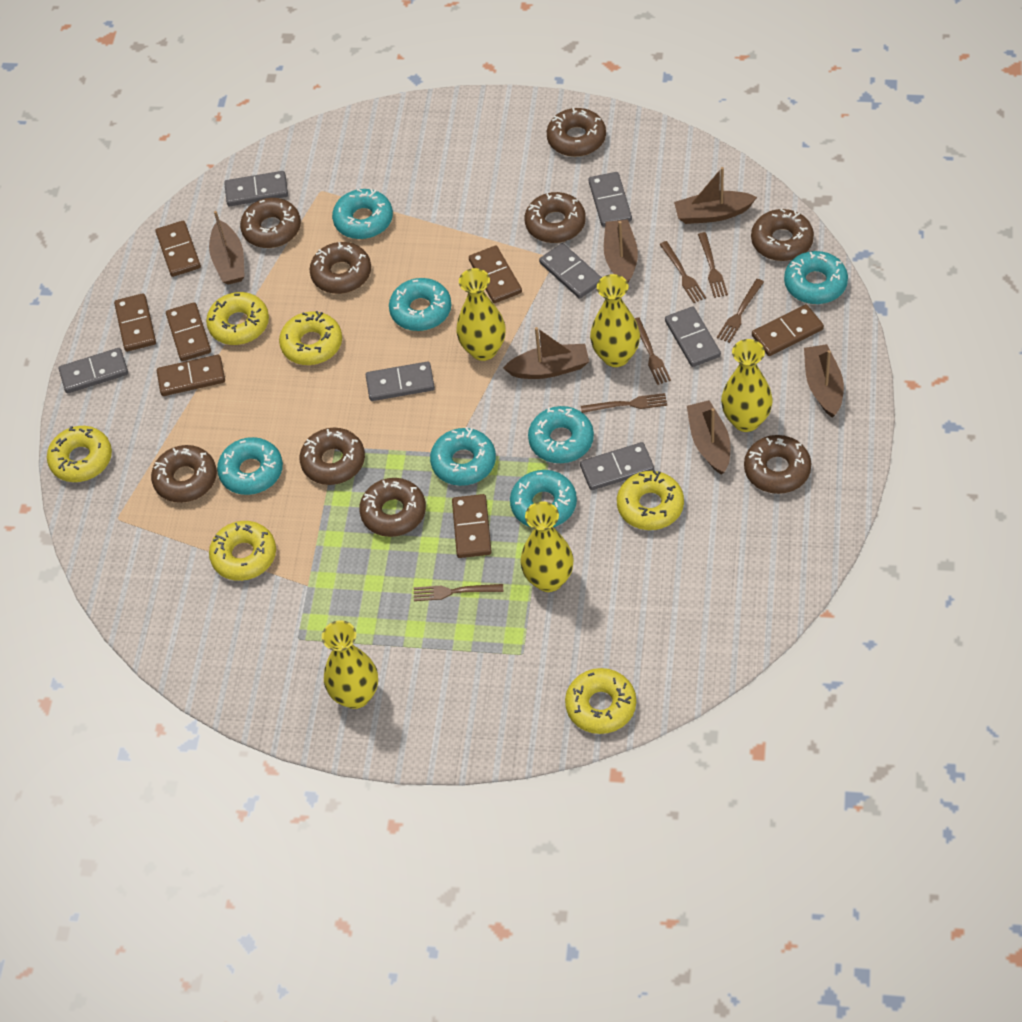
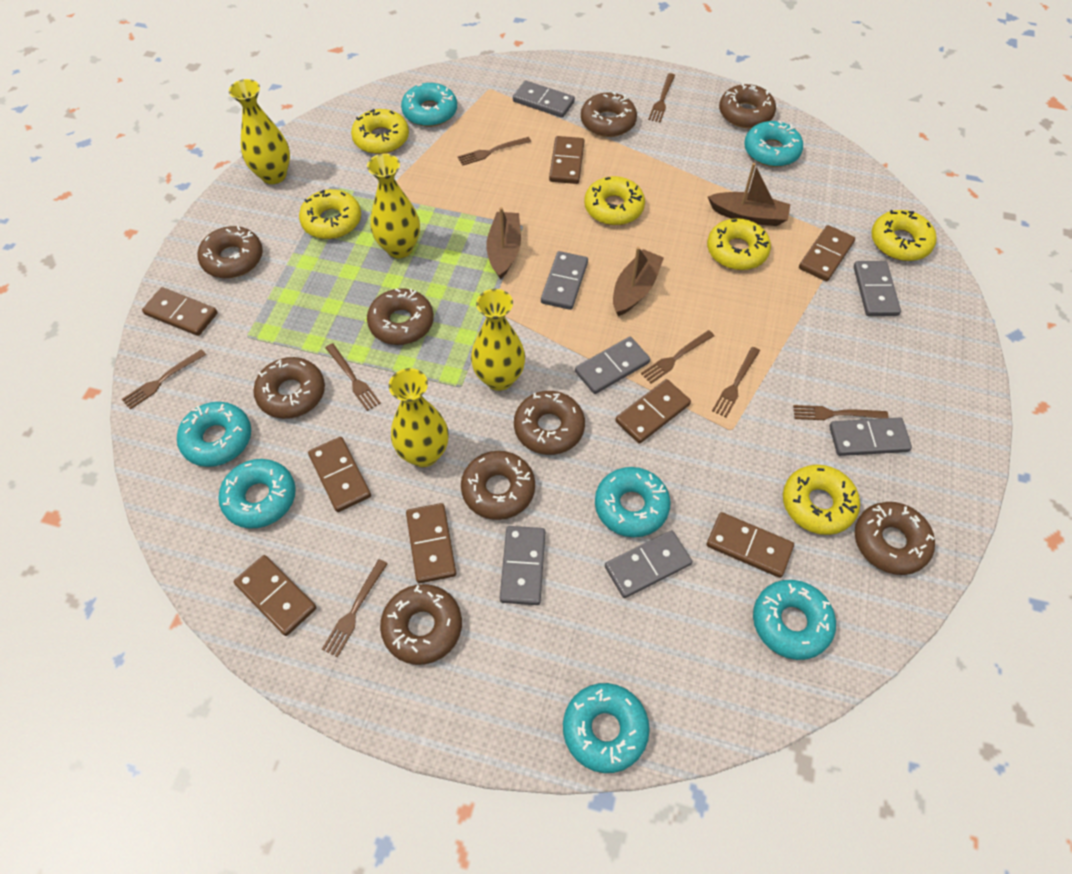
brown boat: [209,211,245,285] [503,327,589,379] [604,219,638,282] [674,167,757,224] [687,400,731,475] [804,344,844,418] = 6 -> [486,207,521,279] [613,247,664,316] [708,163,790,226] = 3
brown domino: [114,293,156,352] [155,221,201,277] [157,355,225,396] [166,302,211,361] [452,494,492,558] [469,246,522,303] [752,304,824,356] = 7 -> [142,287,218,336] [234,555,316,636] [308,437,371,512] [406,503,456,583] [549,136,584,184] [615,379,691,444] [707,512,794,578] [799,225,855,281] = 8
brown fork: [414,584,503,601] [581,393,667,413] [635,317,671,385] [659,241,706,303] [698,232,728,298] [717,279,764,343] = 6 -> [122,349,206,409] [322,559,388,657] [325,343,381,411] [458,137,531,166] [641,330,714,384] [648,73,675,122] [712,347,760,417] [793,405,889,420] = 8
yellow vase: [322,620,378,709] [456,268,506,361] [520,502,574,592] [590,274,640,367] [721,339,773,432] = 5 -> [229,79,290,184] [367,154,420,258] [389,368,448,467] [471,289,525,391] = 4

